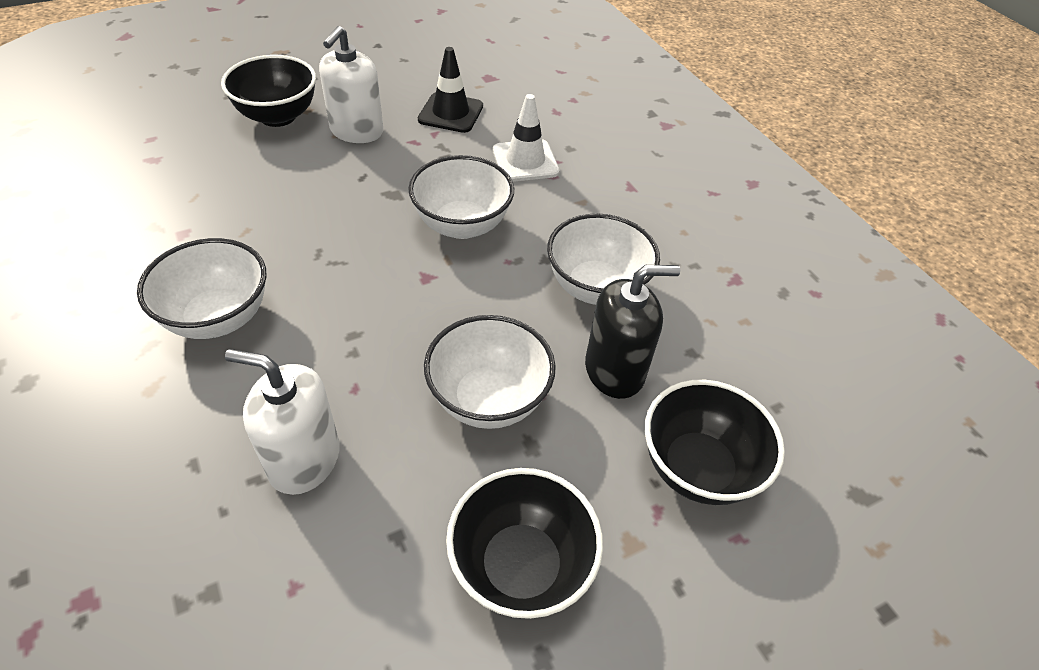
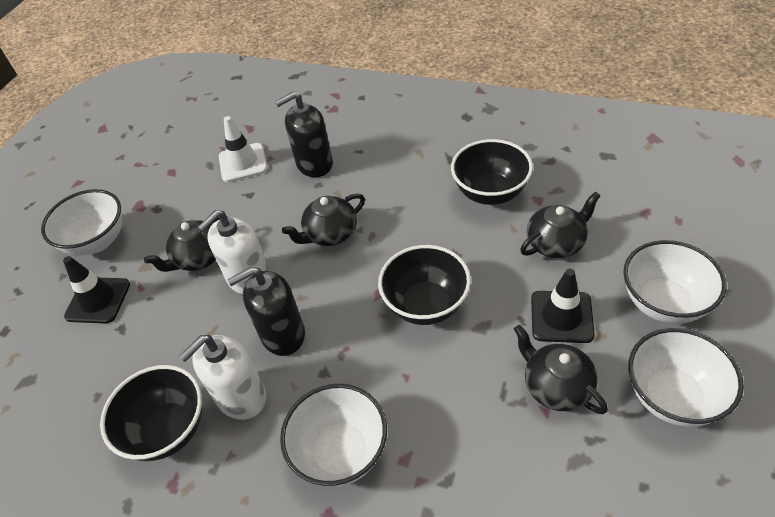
black soap dispenser: [585,265,680,399] = 1 -> [227,267,305,356] [275,92,333,177] = 2
black teapot: none = 0 -> [144,217,220,272] [282,193,365,246] [514,325,608,414] [520,191,601,258] = 4
black traffic cone: [418,47,483,133] = 1 -> [63,256,130,323] [531,269,595,343] = 2

